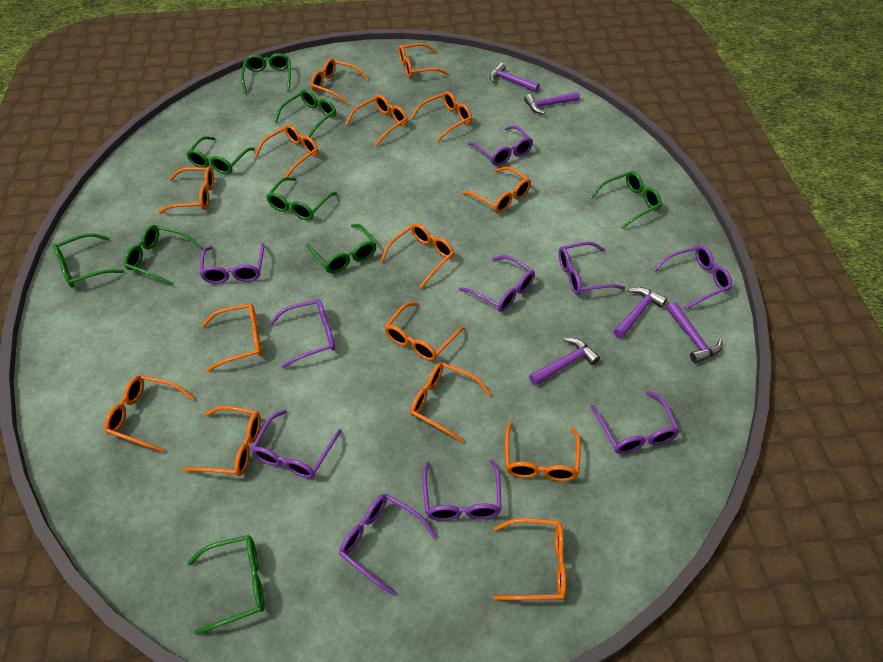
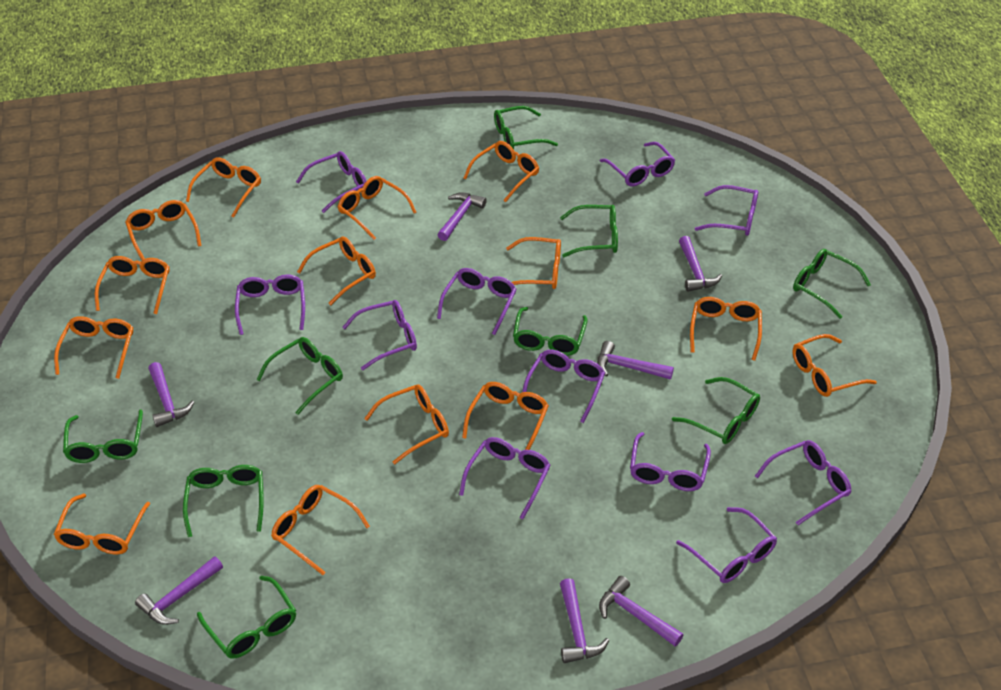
orange glasses: [104,375,195,452] [158,167,214,214] [182,406,261,476] [202,304,262,372] [254,124,319,178] [311,58,369,104] [345,95,408,146] [380,223,454,288] [385,302,465,361] [399,43,448,78] [410,362,491,443] [411,91,472,142] [462,167,531,213] [493,518,566,600] [505,422,581,482] = 15 -> [54,316,133,379] [54,493,150,555] [95,256,170,314] [125,200,201,260] [186,157,261,217] [271,485,370,575] [297,236,376,305] [338,176,416,240] [364,384,449,465] [462,382,549,450] [464,141,539,202] [506,237,561,289] [690,297,762,361] [793,334,877,397] = 14
purple glasses: [199,243,265,284] [251,410,342,478] [270,299,335,369] [339,494,437,596] [422,460,502,521] [459,255,535,312] [468,125,533,166] [558,242,625,295] [591,391,680,454] [654,245,732,310] = 10 -> [235,275,305,335] [296,151,366,213] [342,300,417,370] [437,268,517,335] [459,437,551,519] [522,350,605,423] [600,142,675,186] [630,432,711,491] [676,507,777,583] [695,185,758,236] [755,440,851,525] = 11
purple hammer: [489,63,540,92] [524,91,580,114] [529,338,600,386] [614,287,667,339] [666,302,722,363] = 5 -> [135,556,223,625] [148,362,195,427] [437,193,487,241] [560,578,609,663] [597,341,674,380] [599,576,683,646] [679,236,722,292] = 7

